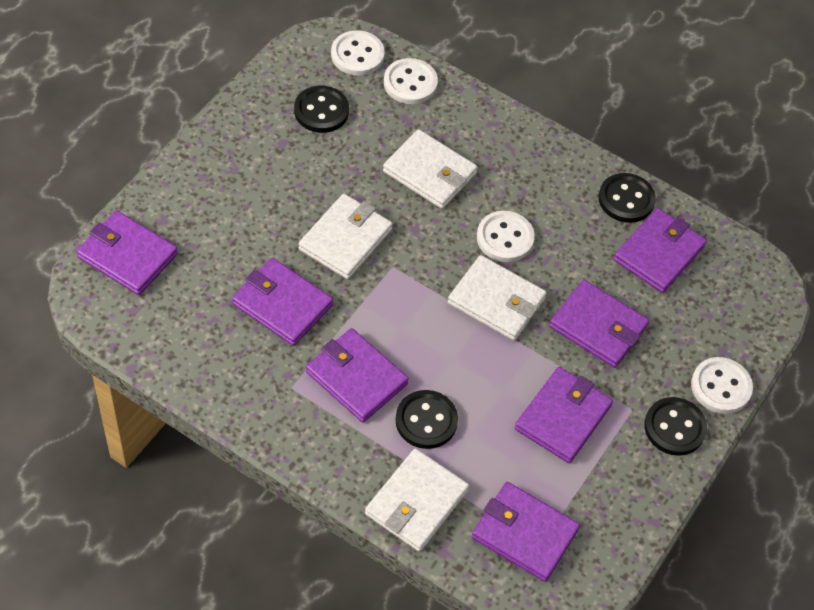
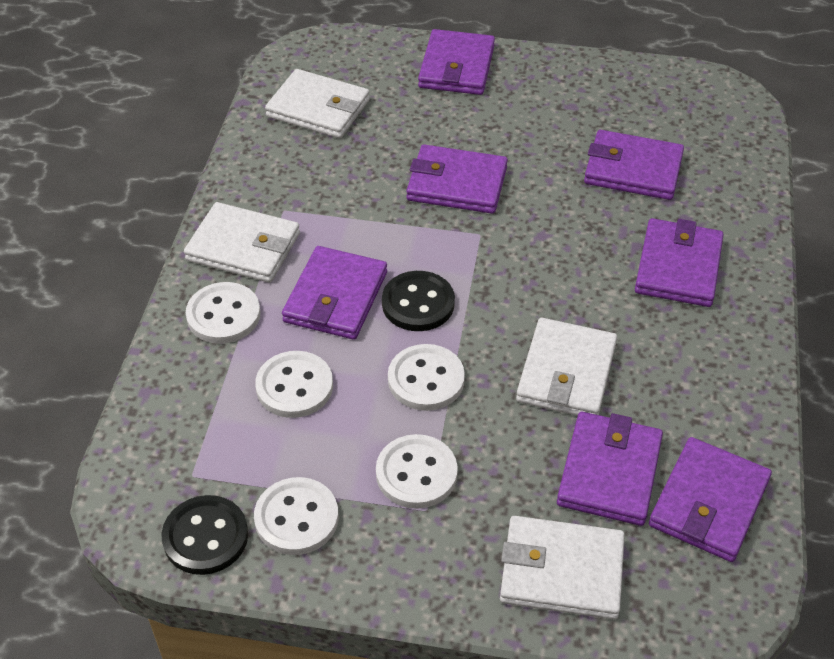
black button: [294,86,349,133] [395,390,458,449] [599,173,656,223] [644,397,707,456] = 4 -> [162,495,248,575] [382,271,455,331] = 2
white button: [331,31,385,76] [384,58,438,104] [477,211,535,262] [691,357,753,414] = 4 -> [186,282,261,344] [254,477,338,555] [255,351,333,418] [376,434,458,509] [388,344,465,411] = 5

